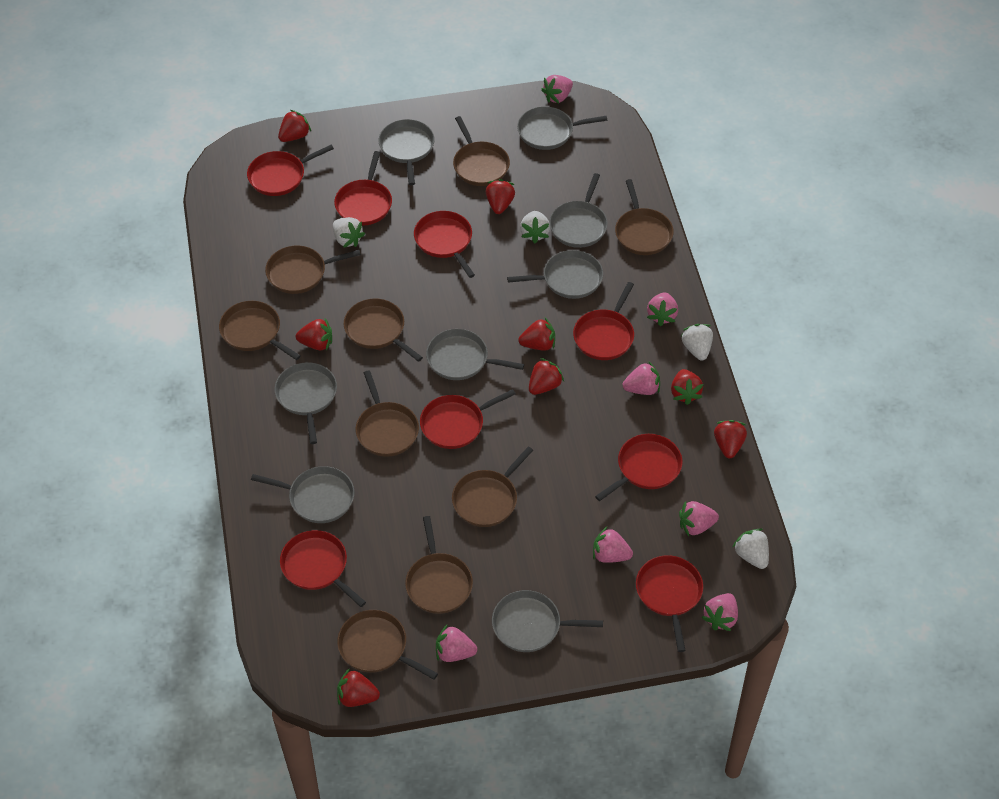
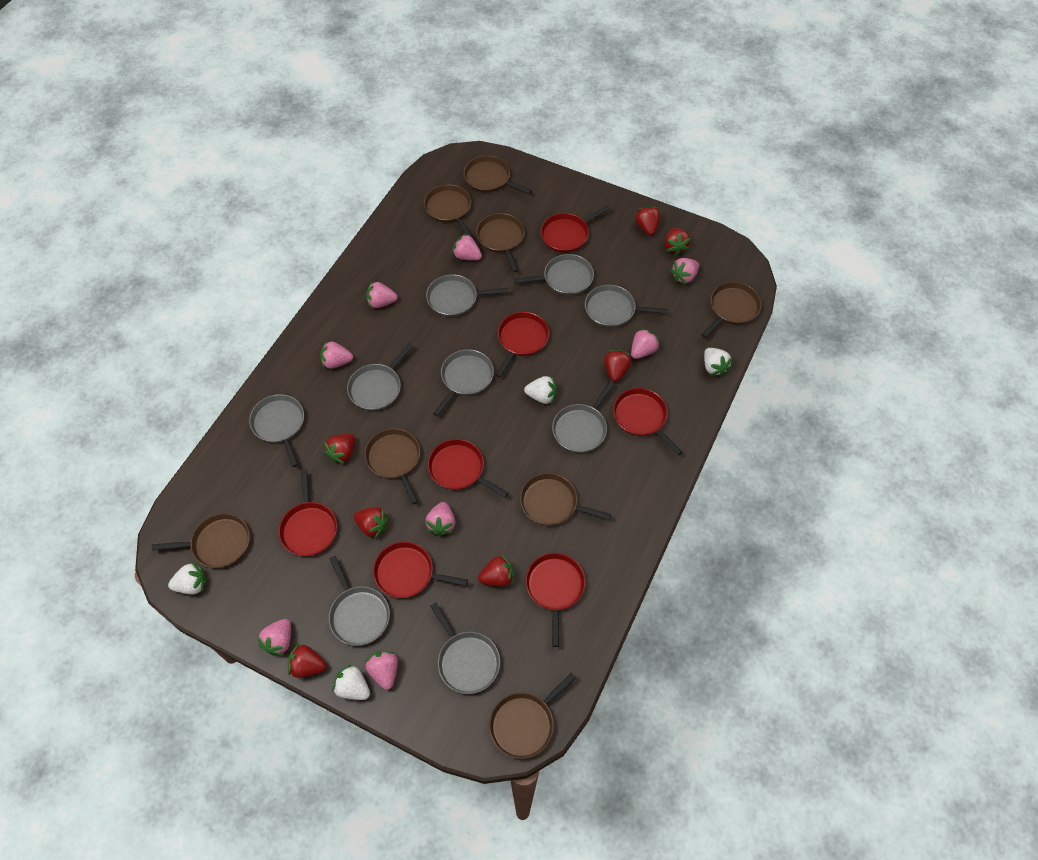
brown pan: [219,301,301,360] [265,246,361,294] [337,610,438,680] [344,299,423,362] [356,370,419,457] [405,516,473,614] [452,446,533,527] [453,116,510,186] [615,179,674,255] = 9 -> [152,513,250,568] [364,428,420,505] [424,184,473,237] [464,156,532,194] [476,213,525,272] [489,673,576,759] [520,473,611,526] [701,282,761,338] = 8
grey pan: [251,466,354,523] [274,362,337,444] [379,119,435,185] [426,329,524,380] [492,590,603,652] [507,250,603,299] [517,107,607,150] [550,173,608,248] = 8 -> [249,394,304,467] [329,556,390,646] [347,343,414,411] [426,274,508,317] [430,603,500,694] [433,349,494,416] [514,254,594,295] [552,381,615,453] [585,285,668,328] = 9
pink strawberry: [436,625,477,662] [541,75,573,103] [593,527,633,563] [622,362,660,395] [647,292,678,326] [679,501,719,536] [702,593,738,631] = 7 -> [257,619,291,656] [320,341,353,369] [365,651,398,690] [366,281,398,308] [425,502,455,536] [452,233,482,261] [631,328,660,359] [670,258,699,285] = 8
red pan: [247,145,334,196] [280,530,366,607] [334,151,392,226] [414,211,475,278] [420,389,516,449] [573,282,634,360] [595,434,682,501] [636,555,703,652] = 8 -> [279,469,337,556] [373,542,468,598] [428,439,509,498] [496,312,549,377] [525,553,585,647] [540,205,610,253] [613,388,682,455] = 7
red strawberry: [278,110,311,142] [296,318,332,351] [337,668,380,707] [486,179,515,214] [518,318,555,351] [529,358,564,395] [671,369,703,405] [714,420,747,458] = 8 -> [288,644,326,678] [324,434,356,464] [354,507,389,539] [478,554,514,587] [604,350,632,382] [635,206,660,235] [665,228,691,255] = 7

